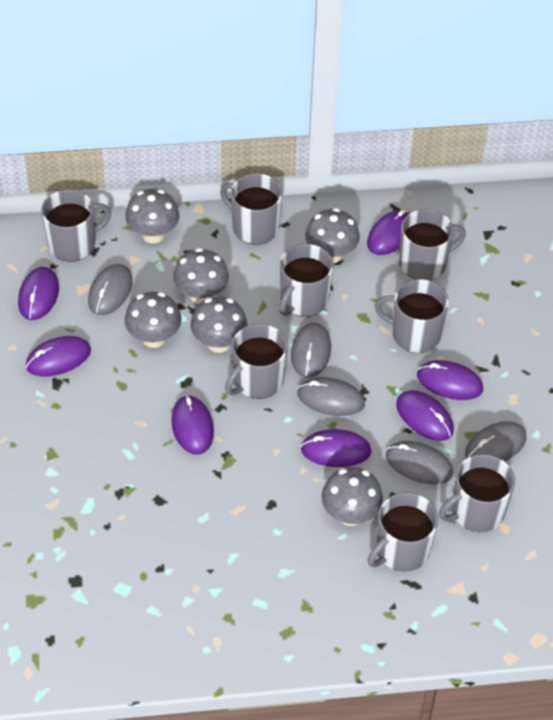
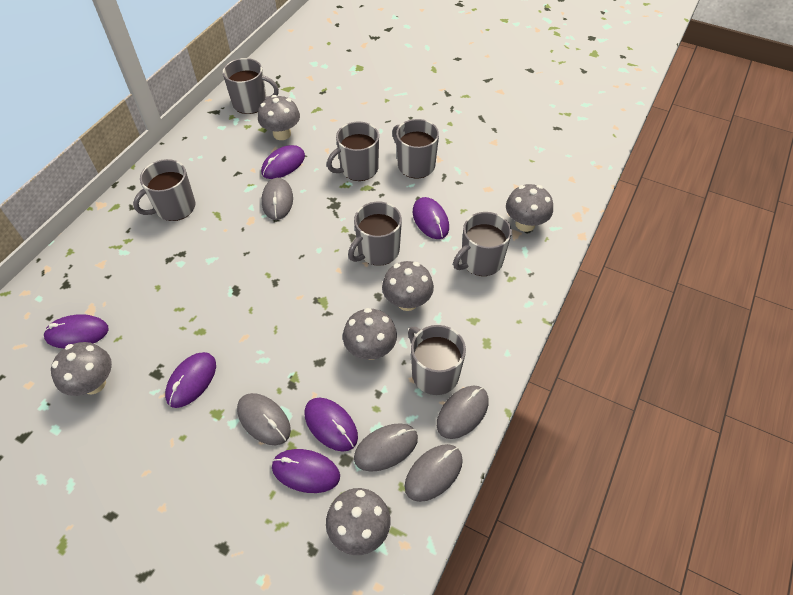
grey mug: [41,190,111,262] [220,173,283,245] [225,324,288,399] [279,244,333,317] [368,492,438,572] [375,279,449,353] [399,209,466,280] [439,454,515,532] = 8 -> [133,159,196,221] [223,58,279,114] [327,122,379,181] [348,202,402,266] [392,119,439,179] [408,325,466,395] [453,212,512,276] = 7
purple mouse: [18,267,59,320] [26,336,91,377] [171,395,214,454] [301,429,372,467] [367,210,410,255] [396,390,454,441] [417,360,483,400] = 7 -> [43,314,109,348] [165,352,216,408] [261,145,305,179] [272,449,340,493] [304,397,358,452] [413,197,449,239] = 6

